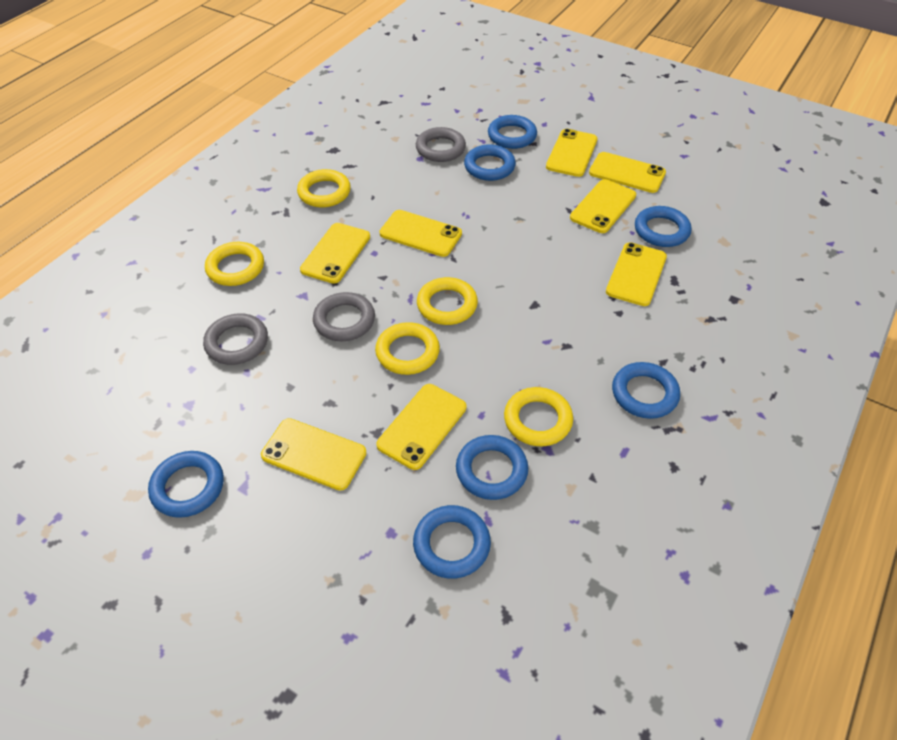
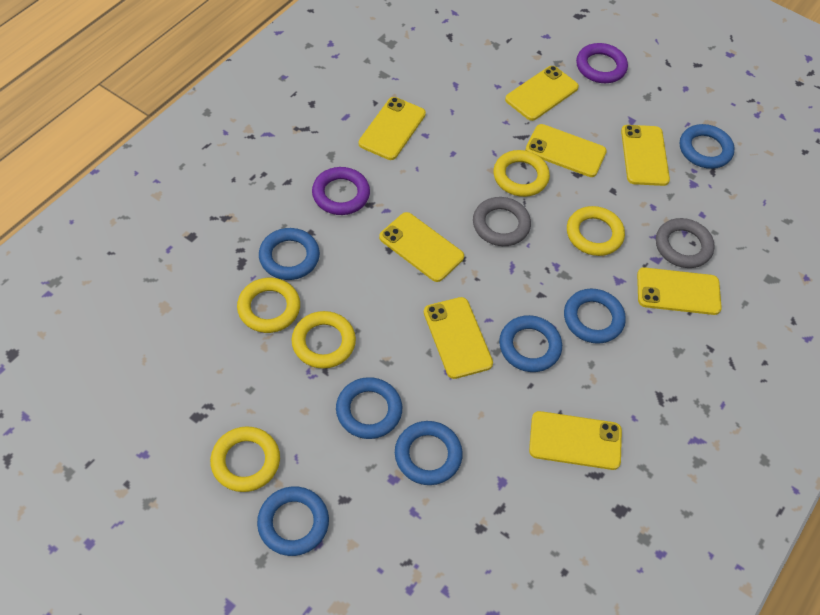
grey ring: [203,313,268,365] [313,292,375,341] [416,127,466,162] = 3 -> [473,197,531,246] [656,218,715,268] = 2
purple ring: none = 0 -> [312,167,370,215] [576,43,628,83] = 2

